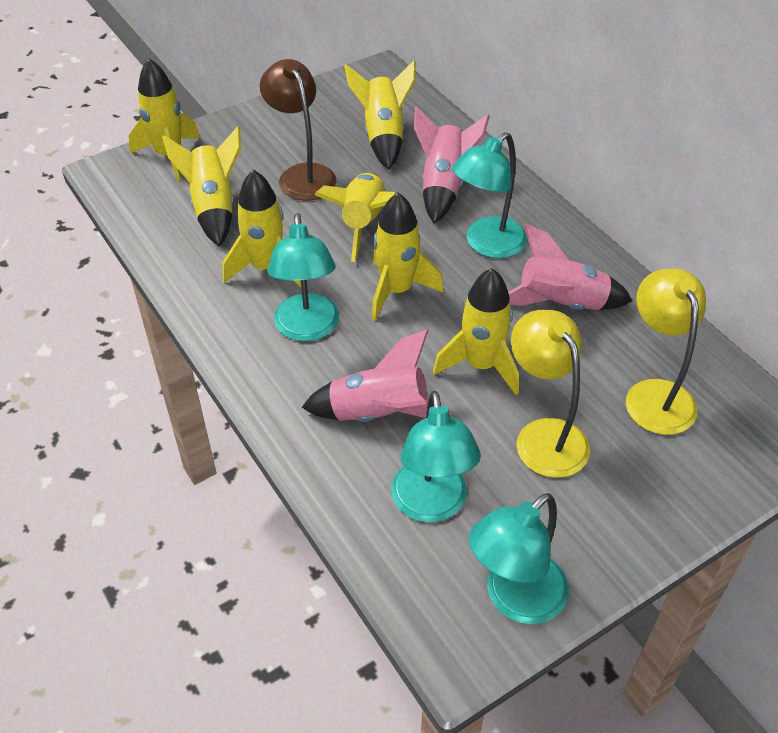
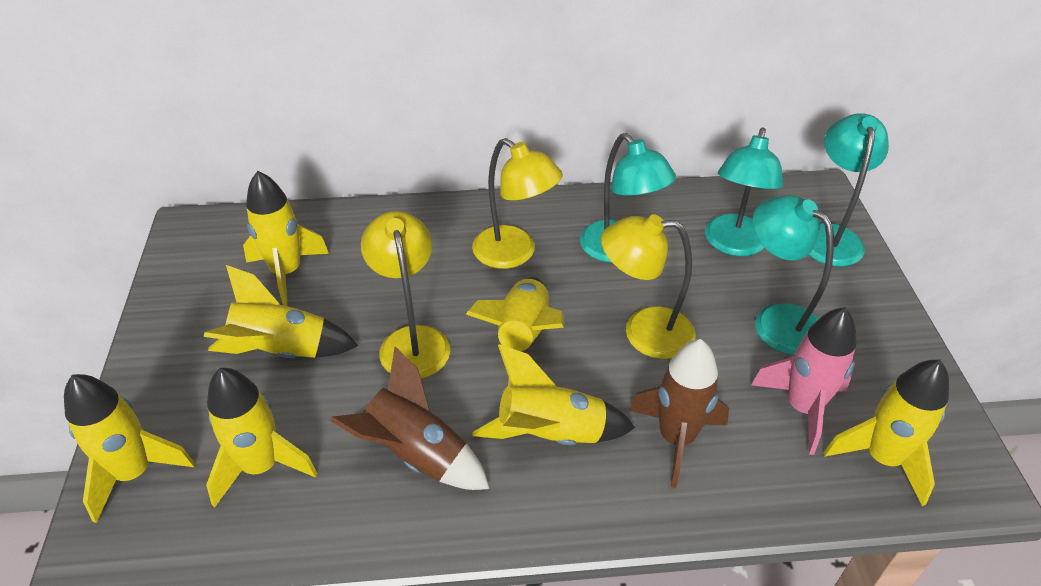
brown lamp: [260,59,336,201] = 1 -> none = 0
brown rocket: none = 0 -> [330,347,489,490] [629,339,729,488] = 2
pink rocket: [301,330,451,422] [414,106,490,224] [508,223,633,310] = 3 -> [751,307,856,455] = 1
yellow lamp: [511,310,590,478] [626,269,706,435] = 2 -> [361,211,450,379] [472,138,563,269] [601,214,696,359] = 3

